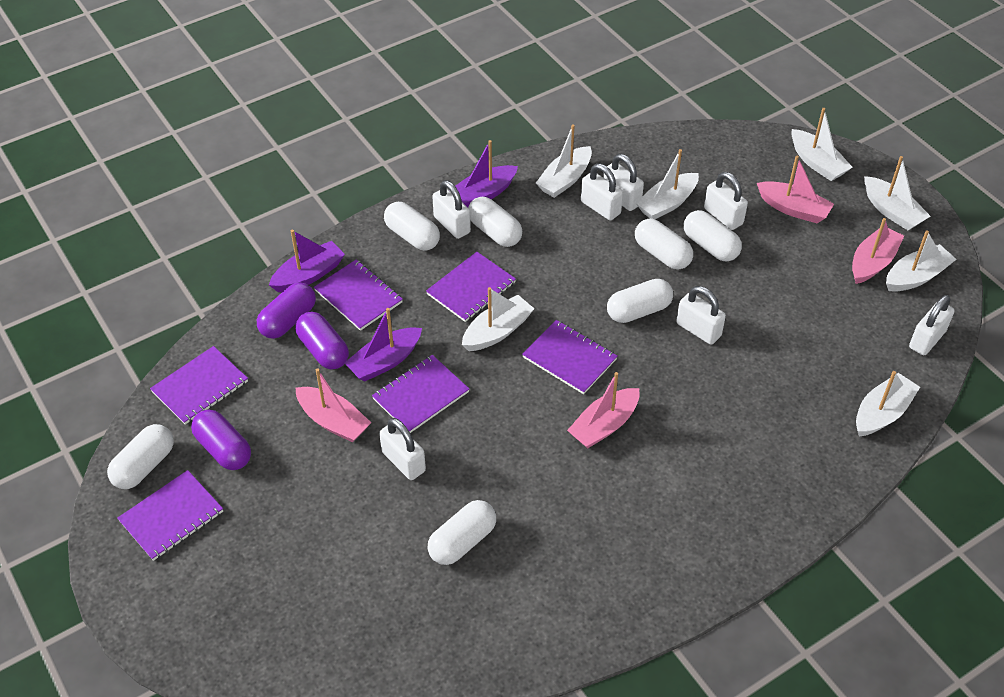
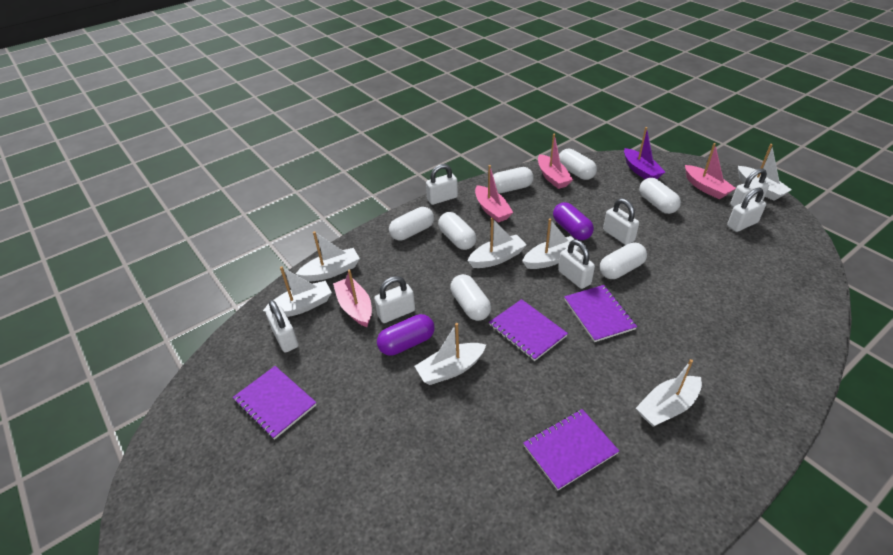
purple boat: [269,230,345,292] [345,308,422,382] [455,140,518,207] = 3 -> [624,127,665,179] = 1
purple capsule: [191,410,251,470] [257,282,316,339] [295,312,349,369] = 3 -> [377,314,435,356] [553,202,594,240] = 2
purple notebook: [117,470,223,561] [150,346,248,425] [314,260,403,331] [372,355,469,433] [426,252,516,322] [522,320,618,394] = 6 -> [233,366,317,440] [489,299,568,361] [523,409,619,490] [564,285,637,342] = 4

